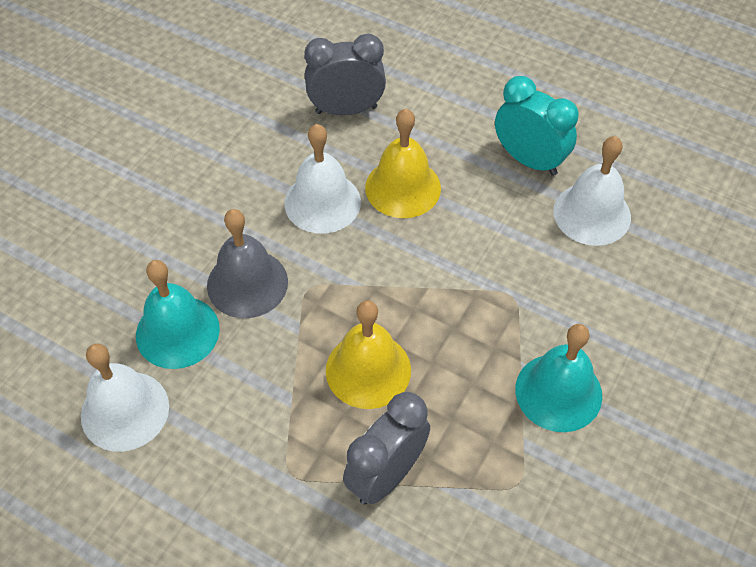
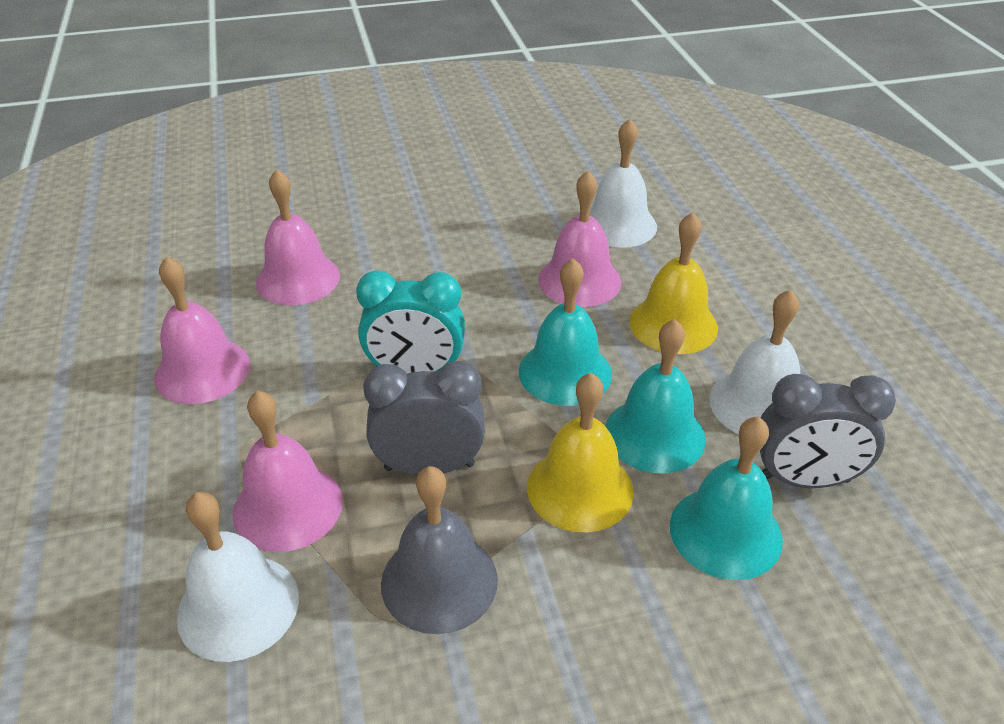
pink bell: none = 0 -> [154,256,250,404] [232,390,343,552] [256,169,340,305] [538,171,621,307] = 4
turquoise bell: [136,260,220,369] [515,324,602,432] = 2 -> [519,258,612,406] [605,319,706,474] [670,416,783,580] = 3

